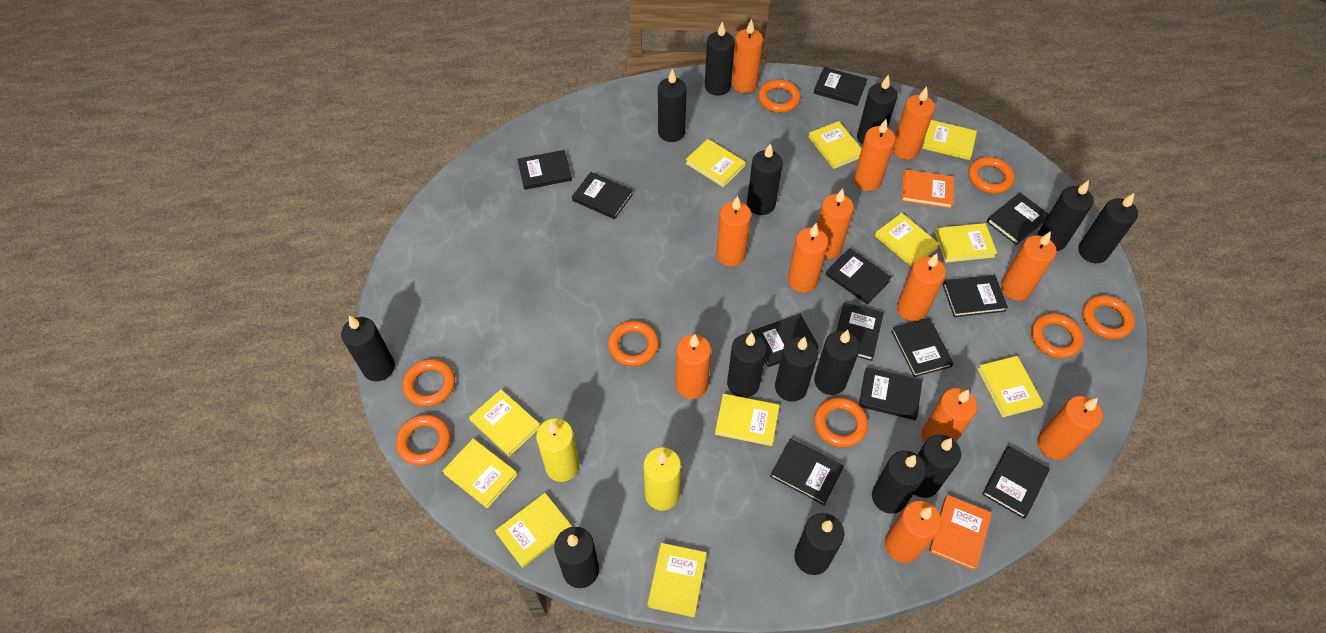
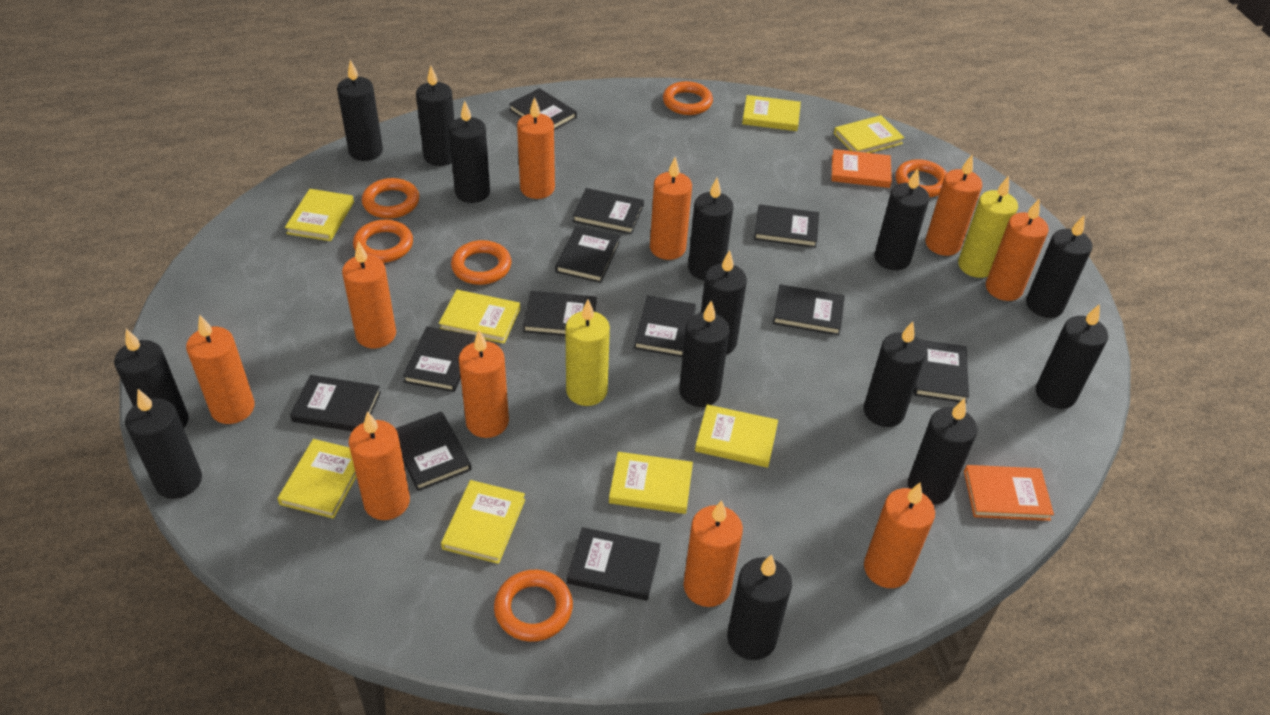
orange candle: [676,334,711,399] [716,196,751,266] [732,19,763,93] [788,223,828,293] [817,188,854,259] [854,119,895,191] [885,501,942,563] [892,87,935,160] [897,253,946,322] [922,388,978,443] [1001,231,1057,301] [1037,396,1103,460] = 12 -> [186,315,255,424] [342,241,396,348] [349,411,410,520] [459,330,509,438] [517,97,555,199] [650,157,692,260] [683,500,743,607] [864,482,935,588] [925,155,982,256] [986,198,1049,301] = 10
orange ring: [396,414,451,466] [402,359,455,407] [608,321,659,366] [758,80,801,113] [814,397,868,448] [968,157,1015,194] [1031,313,1084,358] [1082,295,1135,339] = 8 -> [353,220,413,263] [362,178,419,219] [451,240,511,285] [494,570,573,642] [663,81,713,115] [895,159,947,197] = 6
yellow book: [443,439,517,508] [469,389,540,457] [495,493,572,568] [647,543,707,617] [686,139,745,187] [715,394,779,446] [809,121,862,169] [875,213,940,267] [922,120,977,160] [935,223,997,263] [978,356,1044,417] = 11 -> [277,439,357,518] [285,189,354,241] [439,290,520,343] [441,480,525,564] [609,452,693,514] [695,404,778,468] [742,95,801,131] [834,115,904,153] = 8

